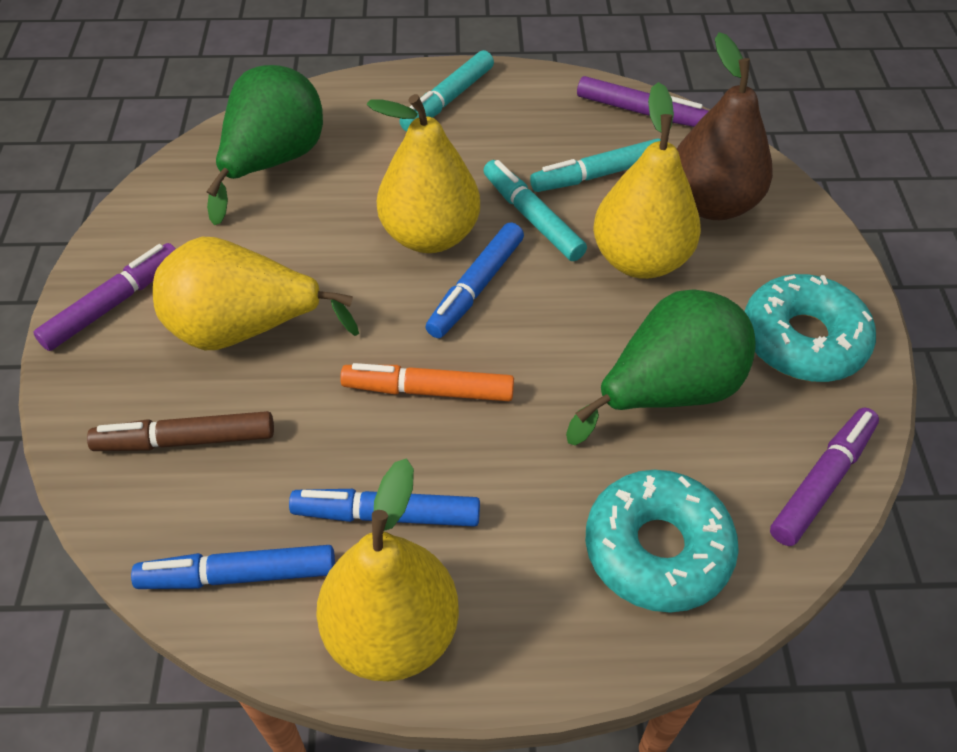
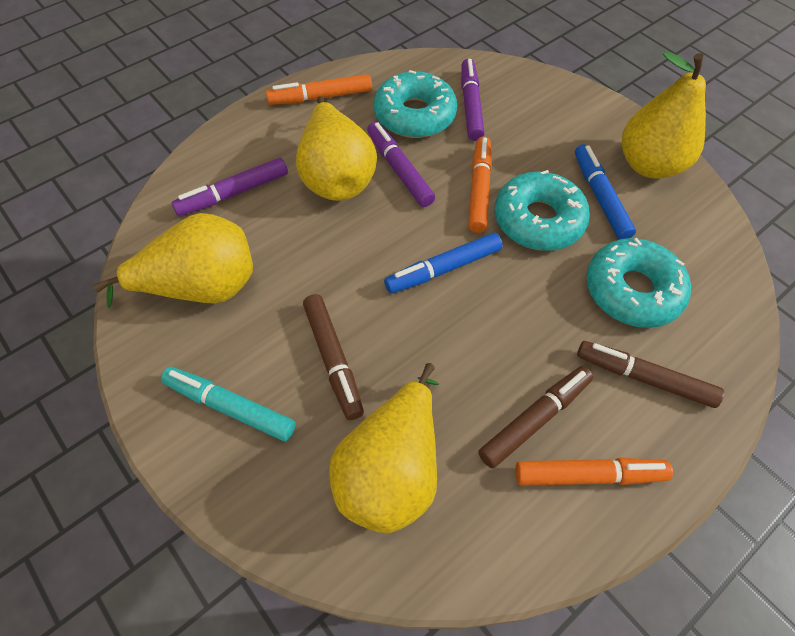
blue marker: [131,545,335,589] [289,489,480,527] [426,222,524,338] = 3 -> [384,233,503,293] [575,144,636,240] = 2
brown marker: [87,411,274,451] = 1 -> [303,294,364,420] [478,366,593,468] [577,341,724,408] = 3
brown pear: [677,32,773,220] = 1 -> none = 0
green pear: [206,65,323,225] [566,289,756,445] = 2 -> none = 0
orange marker: [340,363,514,401] = 1 -> [266,74,372,105] [468,136,492,233] [515,458,673,486] = 3
turquoise donut: [585,470,739,613] [744,274,876,382] = 2 -> [374,70,457,138] [495,170,590,251] [586,238,691,328] = 3
turquoise marker: [399,50,494,132] [483,160,587,261] [530,138,661,192] = 3 -> [161,367,296,441] = 1

